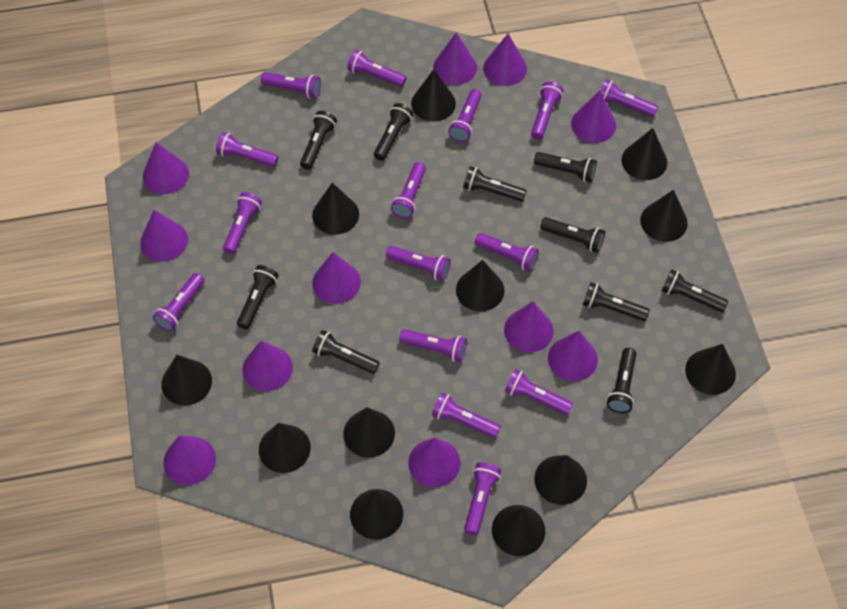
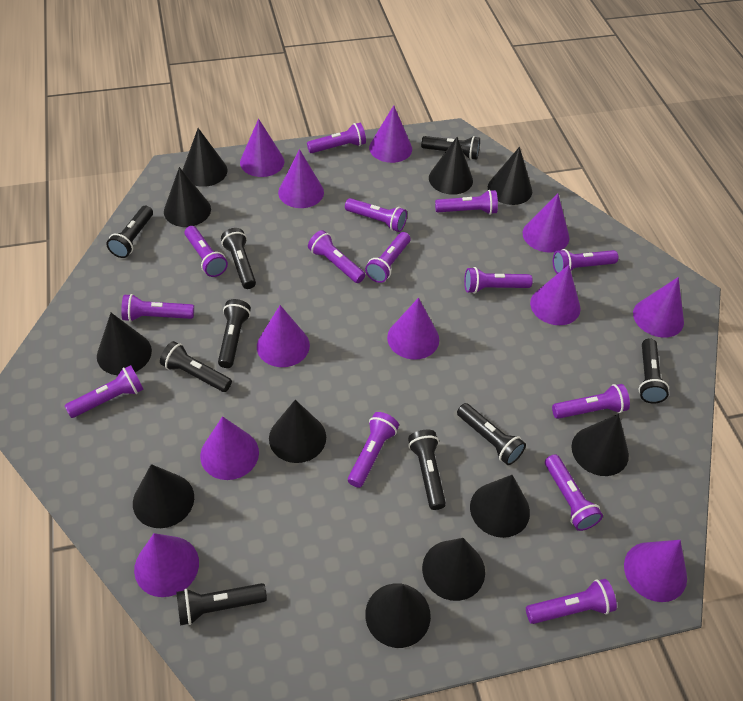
black cone: [161,355,212,406] [259,423,311,473] [312,183,359,235] [343,407,395,458] [350,489,403,540] [411,69,456,121] [456,260,505,311] [492,505,545,556] [534,455,587,505] [621,128,667,180] [640,190,688,242] [685,344,736,395] = 12 -> [97,313,152,375] [133,464,194,528] [164,167,211,227] [182,128,228,187] [269,400,326,463] [365,583,431,648] [422,538,485,601] [429,137,473,195] [470,475,530,538] [488,147,532,205] [572,414,629,476] = 11
black flashlight: [237,265,279,329] [300,111,337,169] [312,330,380,374] [374,103,413,161] [463,166,527,202] [534,152,597,182] [540,217,605,253] [583,282,650,321] [607,348,636,413] [662,269,728,312] = 10 -> [106,206,153,258] [160,341,232,392] [176,583,267,626] [218,299,251,368] [221,228,256,289] [408,430,446,510] [421,136,480,160] [457,403,526,465] [639,338,669,404] = 9
purple flashlight: [153,273,204,331] [216,132,278,167] [223,192,262,254] [261,72,321,98] [347,50,406,87] [386,246,451,281] [391,162,426,218] [399,329,467,362] [432,393,501,438] [448,89,482,142] [464,462,501,535] [475,233,539,271] [505,369,573,415] [531,82,564,139] [601,79,658,117] = 15 -> [65,365,144,418] [121,294,194,322] [185,226,228,277] [307,123,366,153] [308,230,365,283] [345,198,407,232] [348,412,399,488] [365,232,410,283] [435,190,498,215] [464,267,533,294] [526,579,617,624] [545,455,603,531] [552,384,630,419] [553,249,618,274] = 14

